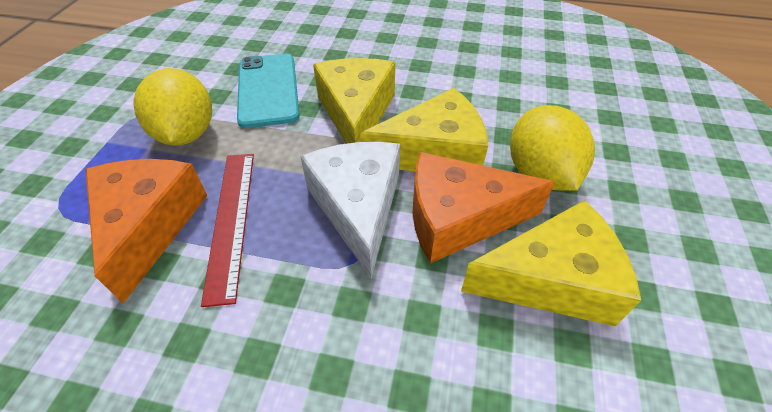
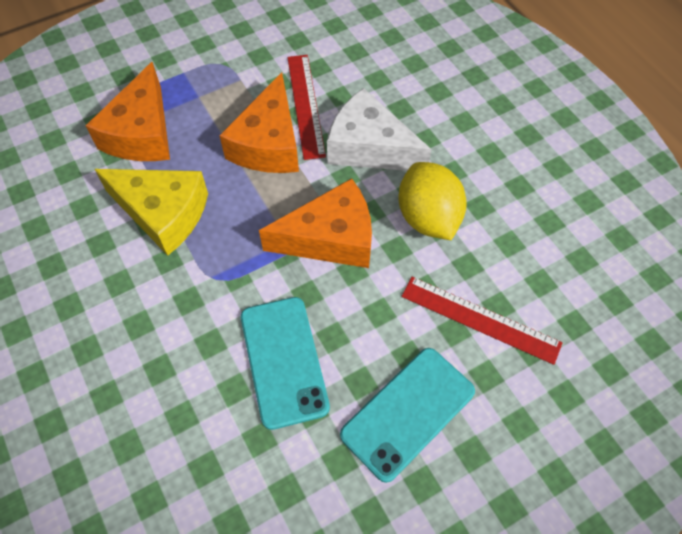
orange cheese: [85,159,207,303] [413,152,555,264] = 2 -> [85,62,170,161] [219,72,299,173] [259,178,372,268] = 3
red ruler: [201,154,254,307] = 1 -> [287,55,326,160] [401,277,563,365] = 2
turquoise phone: [237,53,300,128] = 1 -> [241,297,330,430] [340,348,475,483] = 2
yellow cheese: [313,58,395,144] [360,88,488,171] [461,200,641,327] = 3 -> [95,169,208,256] = 1
yellow lemon: [133,68,212,146] [510,105,595,191] = 2 -> [398,162,467,240] = 1

